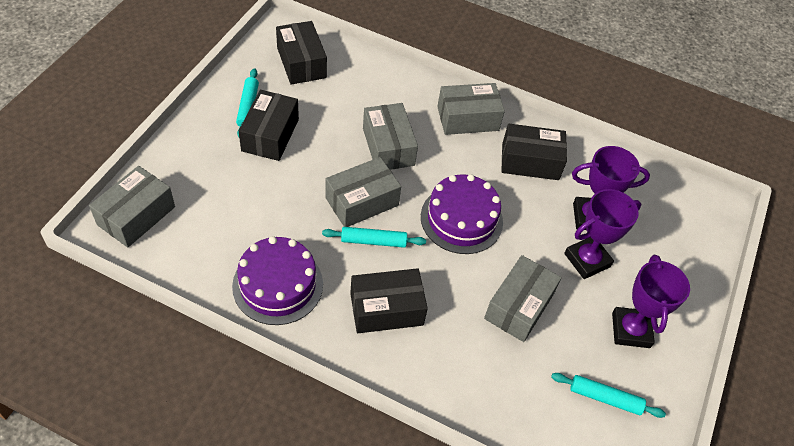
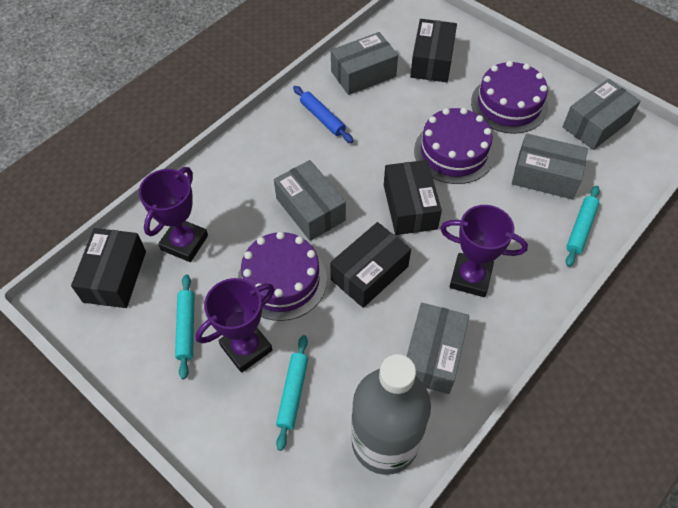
blue rolling pin: none = 0 -> [293,86,353,143] = 1
grey bottle: none = 0 -> [351,354,431,475] = 1
purple cake: [232,236,323,325] [421,174,503,254] = 2 -> [238,231,327,321] [414,108,494,184] [471,61,548,134] = 3

